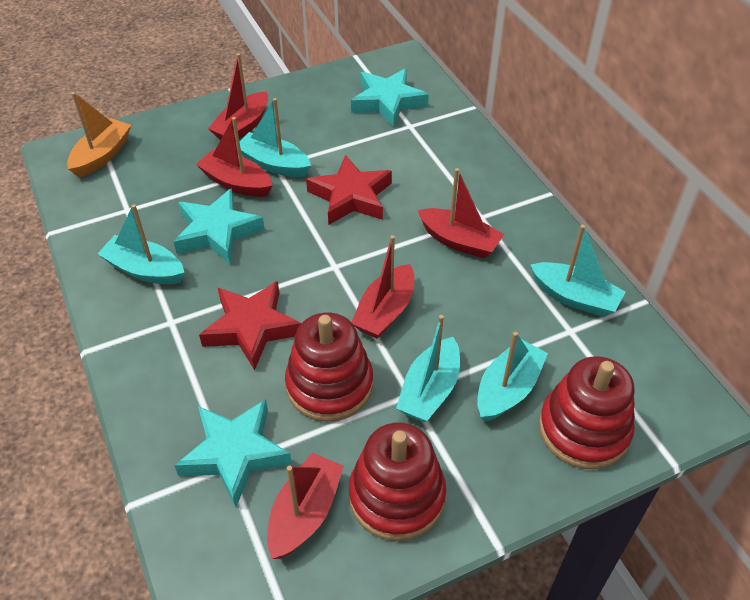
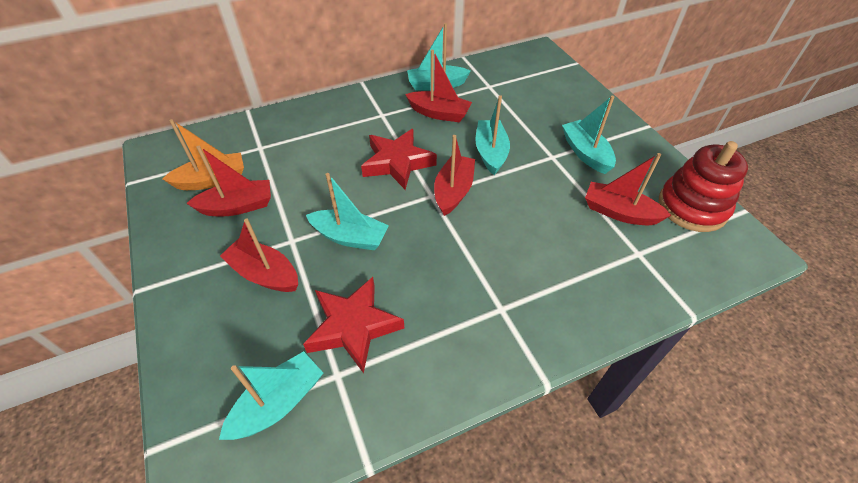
red stacking toy: [285,313,373,422] [349,422,446,541] [539,356,635,469] = 3 -> [659,141,748,232] = 1
turquoise star: [174,188,265,264] [174,399,292,507] [351,69,429,127] = 3 -> none = 0

